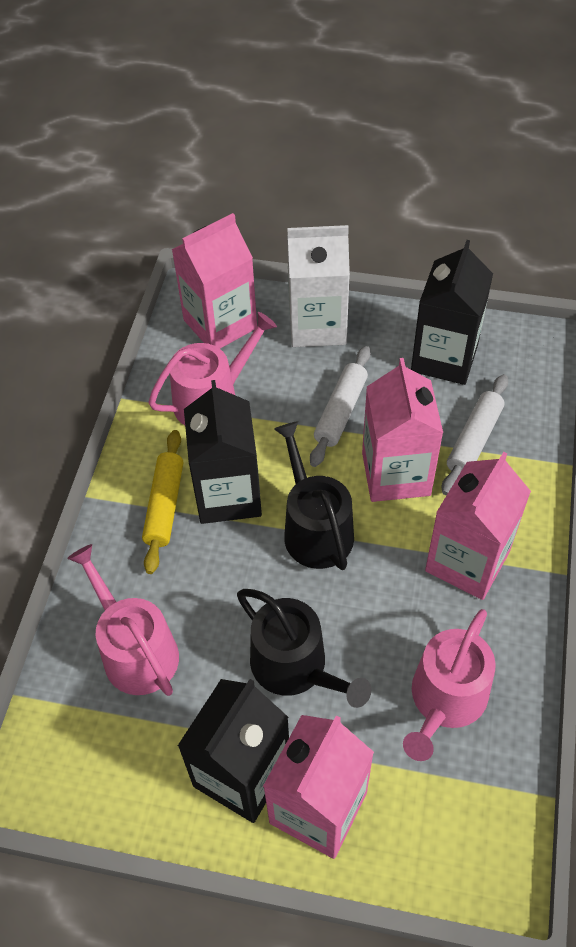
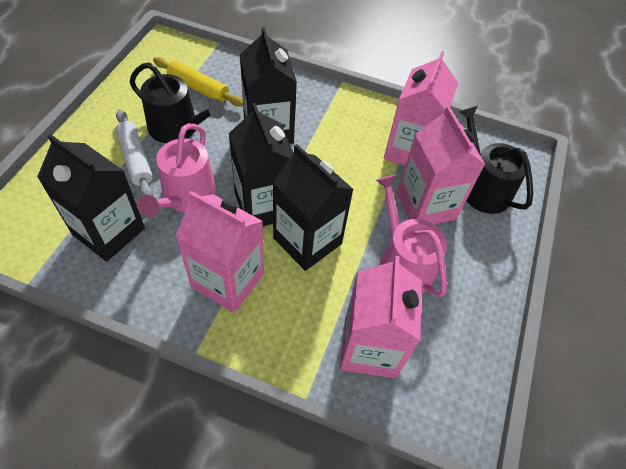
black carton: [178,679,289,823] [184,380,262,524] [411,240,493,385] = 3 -> [37,134,145,262] [229,103,293,226] [240,27,297,144] [272,144,354,271] = 4
pink watering can: [67,544,179,696] [148,312,277,425] [403,609,496,761] = 3 -> [138,123,216,217] [376,175,447,298] = 2
white carton: [287,225,350,347] = 1 -> none = 0
white rolling pin: [310,346,371,467] [442,374,508,495] = 2 -> [115,109,153,196] = 1

